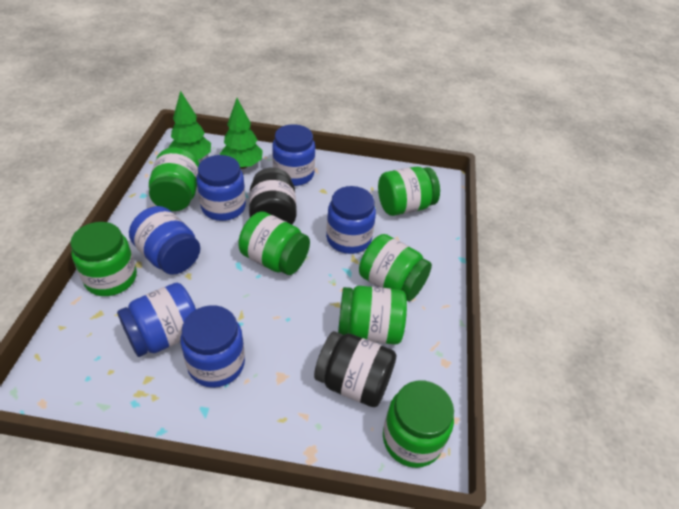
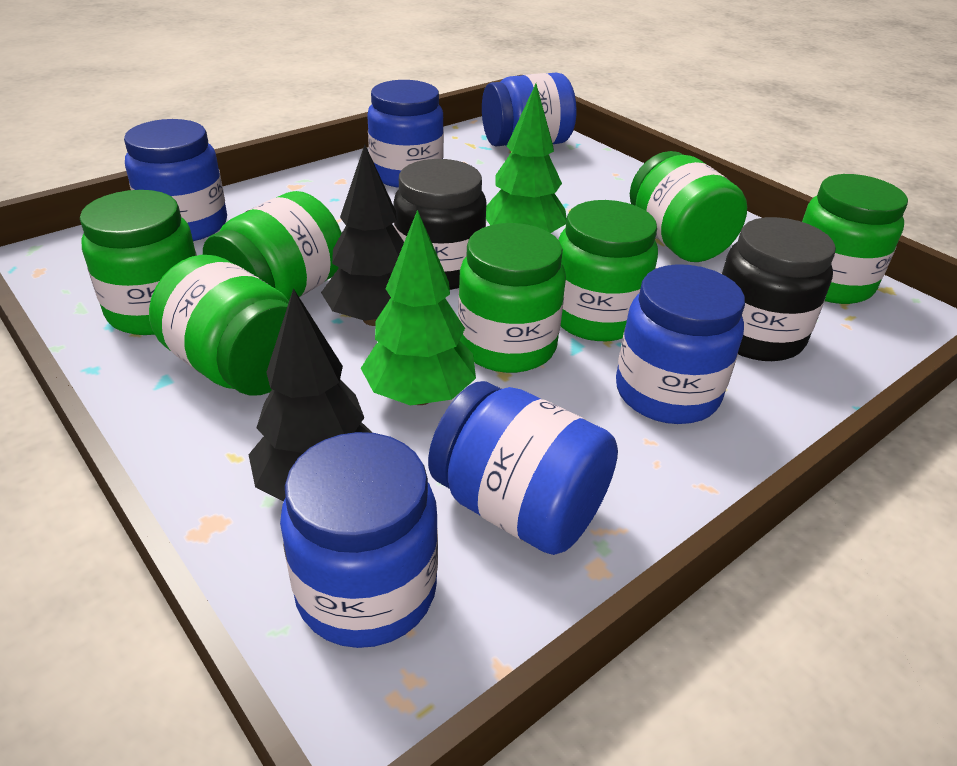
black tree: none = 0 -> [249,288,372,502] [321,145,404,326] = 2

